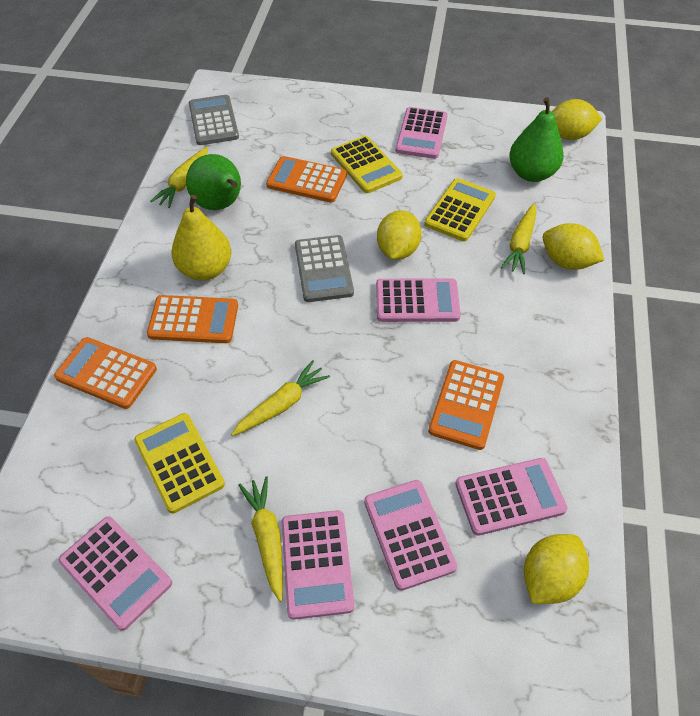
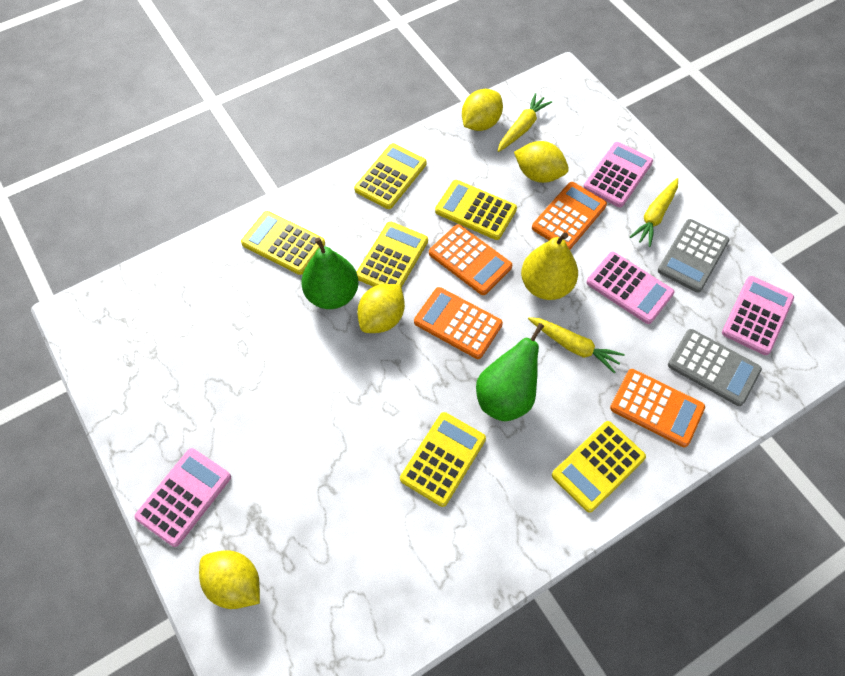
pink calculator: [59,516,172,631] [282,510,354,620] [364,480,457,591] [376,278,461,322] [395,107,448,159] [455,458,567,536] = 6 -> [134,448,231,547] [583,142,653,207] [586,252,674,324] [722,276,794,355] = 4
yellow calculator: [134,413,225,514] [331,136,403,193] [424,178,496,241] = 3 -> [241,211,325,275] [354,143,427,209] [357,222,428,288] [400,412,486,507] [435,180,517,240] [552,421,646,513] = 6
yellow carrot: [150,147,208,208] [231,360,330,436] [238,476,283,602] [501,203,537,274] = 4 -> [498,93,552,152] [528,317,625,374] [630,178,678,247] = 3

